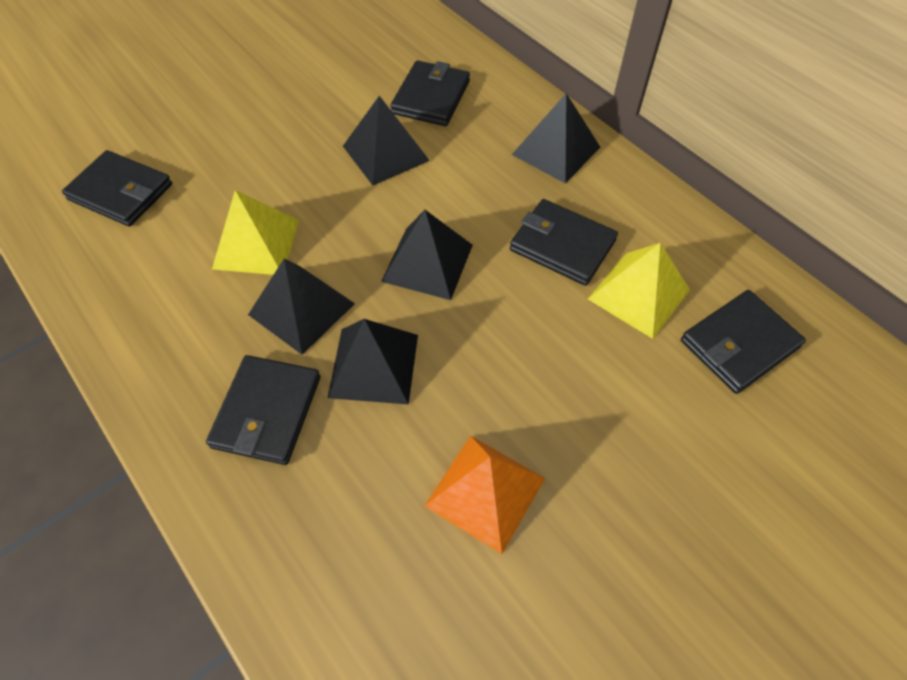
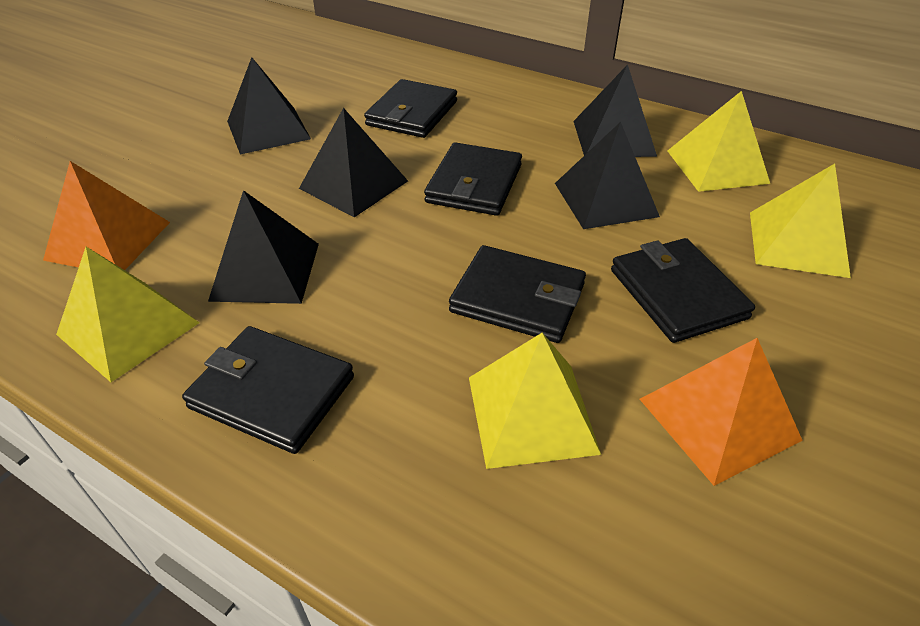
orange pyramid: [425,435,545,554] = 1 -> [43,161,170,270] [640,338,803,486] = 2
yellow pyramid: [212,190,299,275] [588,243,690,339] = 2 -> [56,247,199,382] [469,333,601,469] [667,91,770,192] [750,164,851,278] = 4

